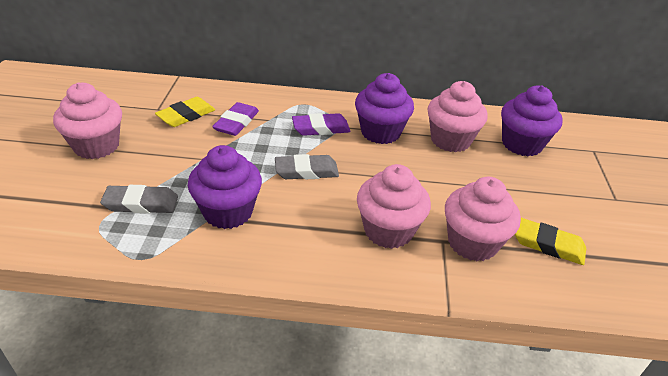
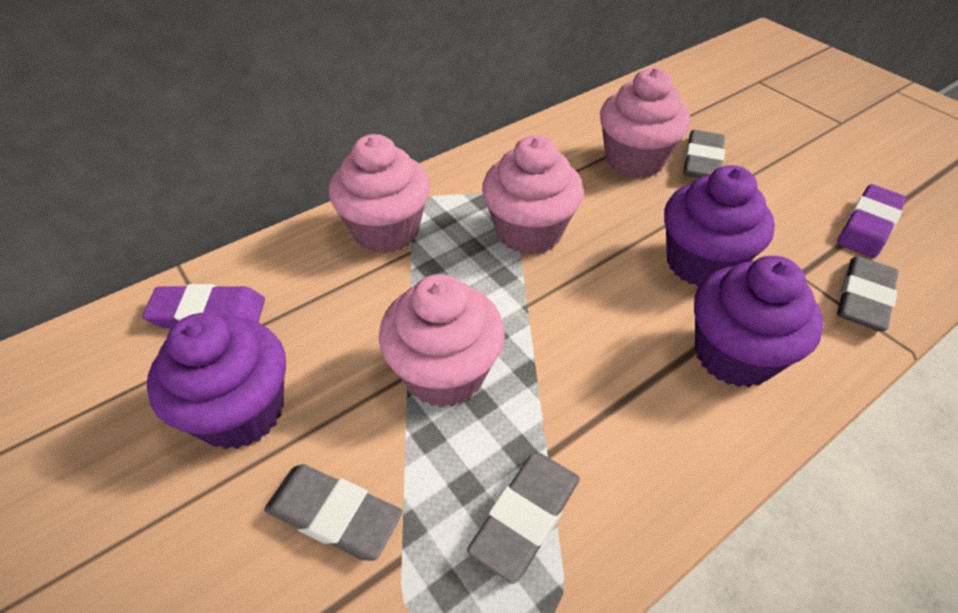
grey eraser: [100,185,178,214] [275,154,339,179] = 2 -> [264,464,403,561] [467,452,580,584] [683,130,725,178] [837,256,898,331] = 4
yellow eraser: [155,97,215,127] [515,218,586,265] = 2 -> none = 0

